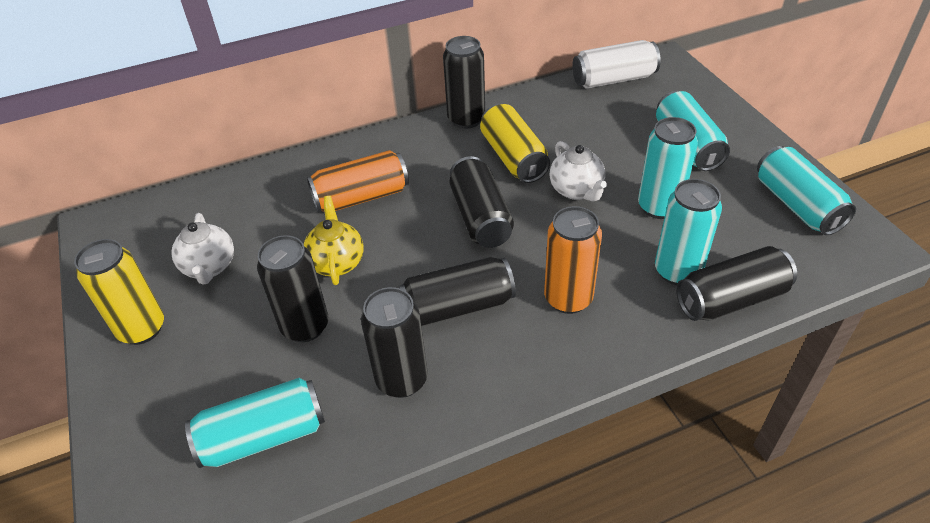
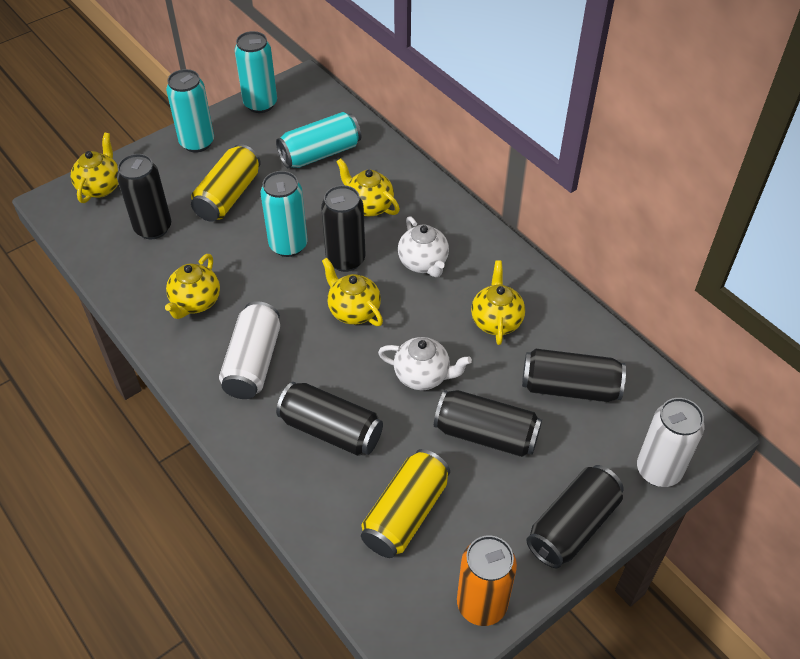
orange can: [307,150,409,212] [544,206,602,314] = 2 -> [457,535,517,626] = 1
turquoise can: [185,378,325,468] [638,117,698,219] [655,179,722,285] [656,91,730,171] [757,146,856,235] = 5 -> [166,69,214,152] [234,31,277,113] [261,171,308,257] [276,112,361,168] = 4
white can: [572,40,661,89] = 1 -> [219,301,280,399] [637,398,704,487] = 2
yellow teapot: [304,196,364,285] = 1 -> [71,133,119,203] [165,254,220,319] [322,258,383,326] [336,158,400,217] [471,261,525,345] = 5

